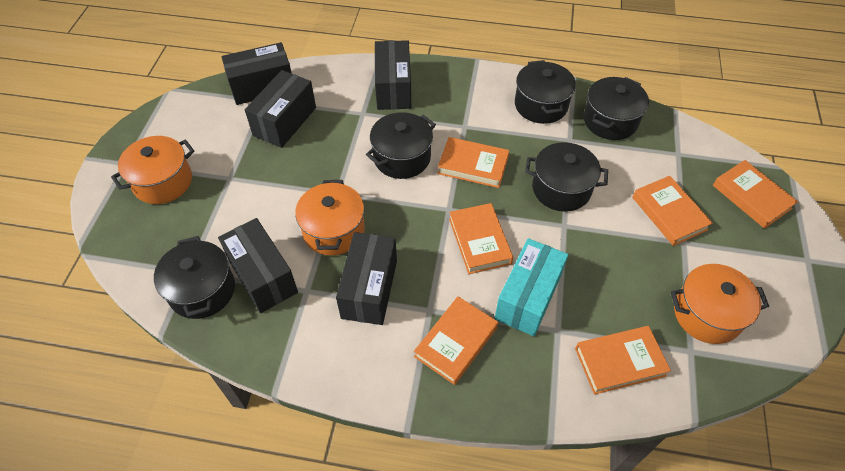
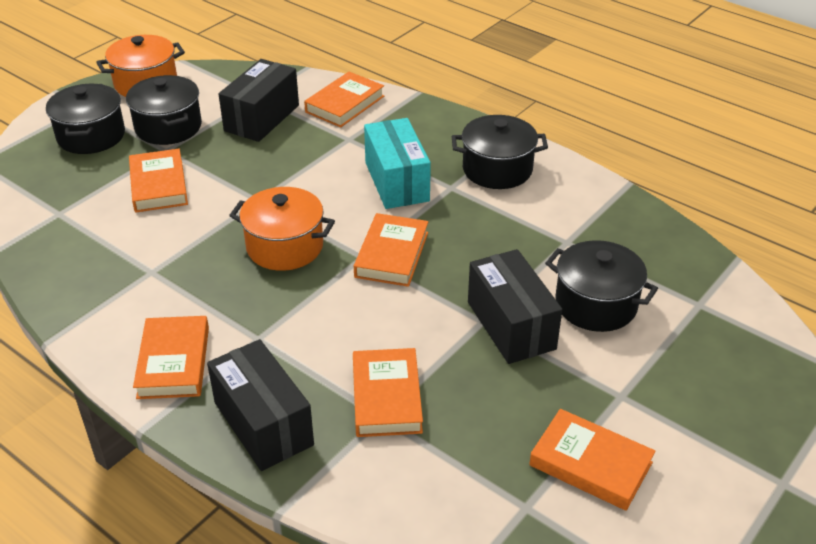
black box: [218,218,298,313] [222,42,292,105] [245,70,316,148] [336,232,397,325] [375,40,411,110] = 5 -> [207,339,314,471] [219,59,299,142] [468,249,562,364] = 3
black pot: [154,236,235,319] [366,112,436,179] [515,60,576,124] [525,142,608,212] [584,77,649,140] = 5 -> [46,84,125,154] [126,75,202,145] [452,115,548,189] [545,240,658,332] = 4
orange pot: [111,136,195,204] [295,180,365,256] [671,264,769,344] = 3 -> [96,35,185,97] [229,187,335,271] = 2

